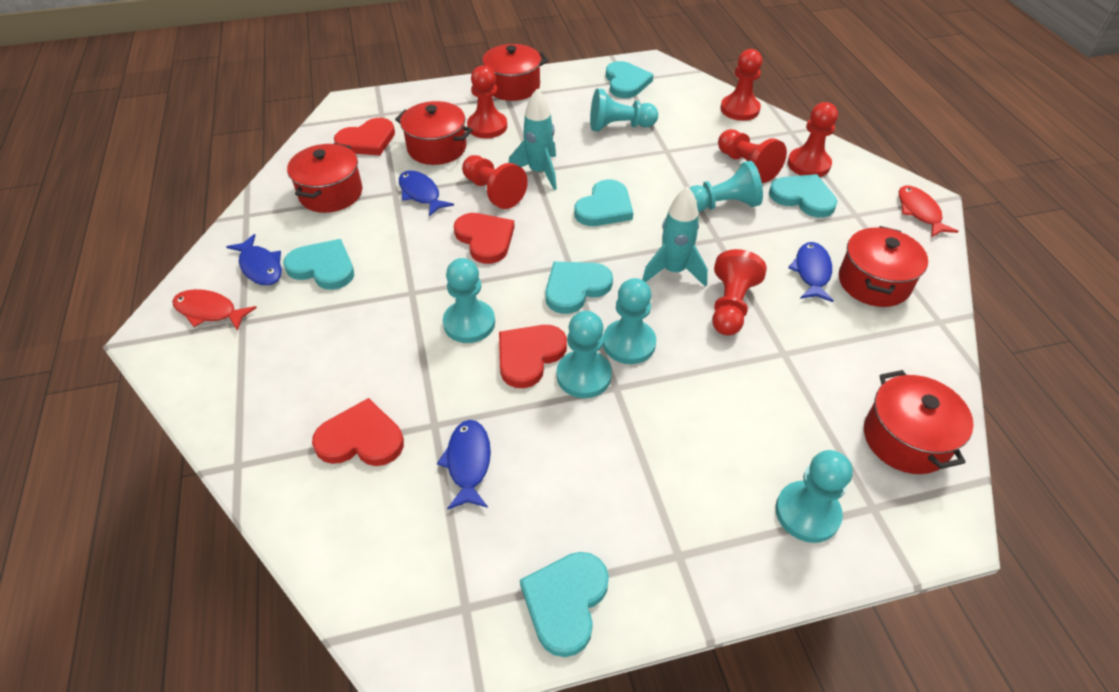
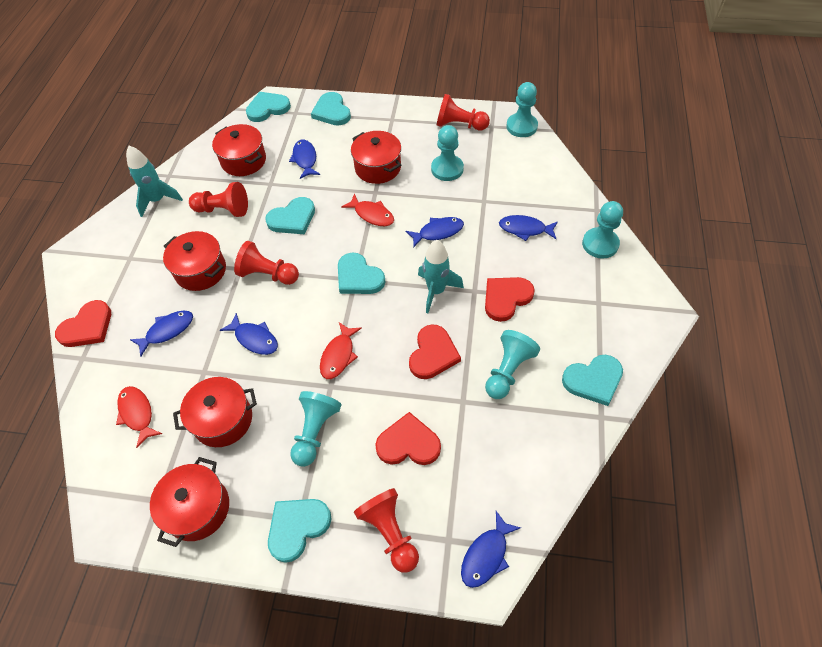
blue fish: [226,234,282,285] [399,171,454,217] [437,420,491,510] [788,242,834,302] = 4 -> [130,311,193,357] [220,313,278,355] [289,140,320,179] [406,217,464,248] [461,511,521,588] [499,215,558,241] = 6
red fish: [172,289,257,331] [899,186,959,238] = 2 -> [116,386,162,448] [320,322,362,379] [341,193,394,226] = 3
red pawn: [462,155,528,209] [467,65,507,138] [712,249,767,335] [718,129,787,183] [721,49,762,121] [787,102,838,177] = 6 -> [189,182,248,217] [234,241,299,285] [354,488,419,573] [437,94,490,130] = 4
turquoise pawn: [443,258,495,343] [557,311,612,398] [590,88,658,131] [603,278,656,364] [690,161,763,212] [775,450,853,543] = 6 -> [290,391,342,467] [431,125,464,181] [485,330,540,399] [506,82,538,137] [582,201,623,259] = 5

